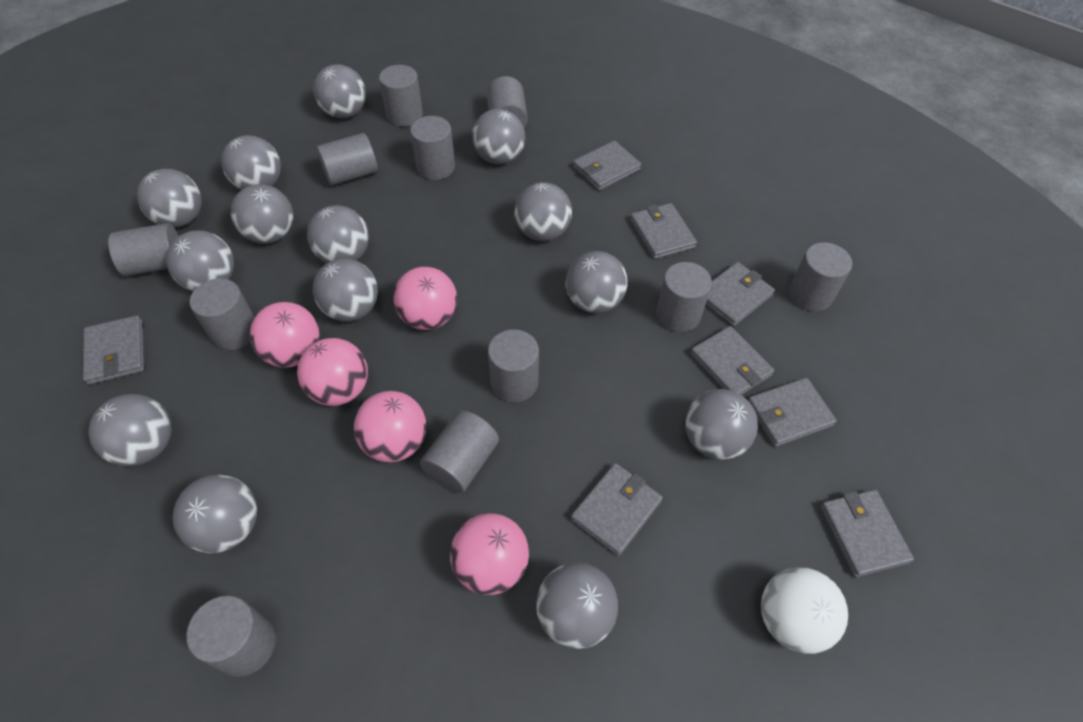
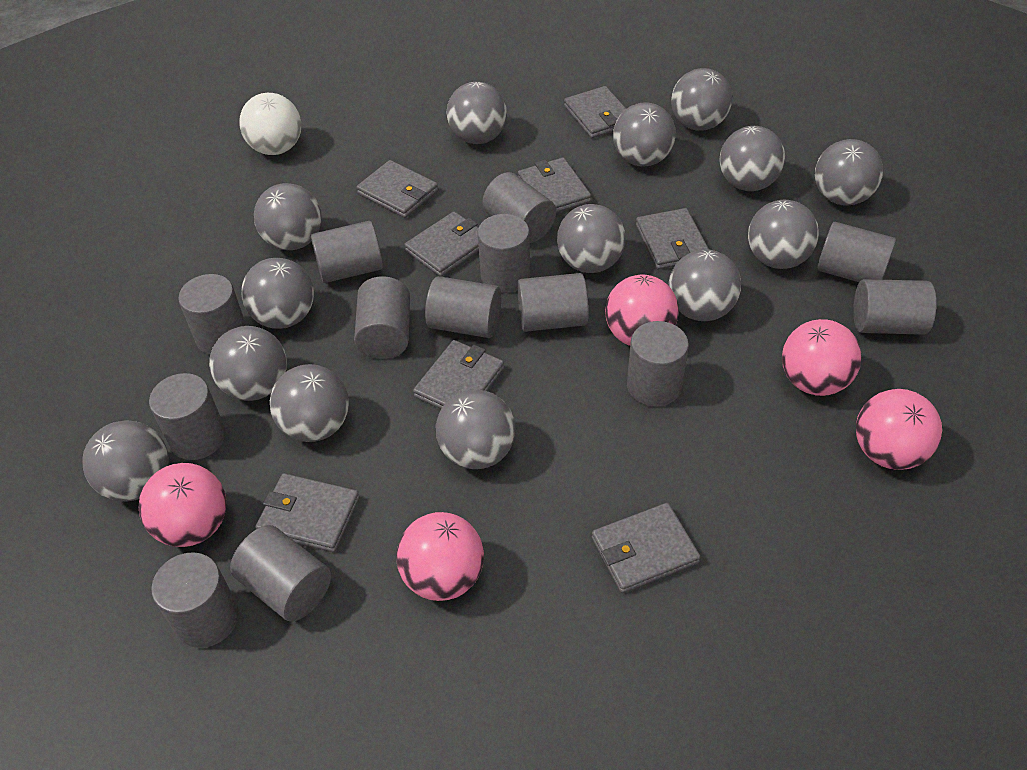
grey cylinder: [108,223,178,276] [186,595,276,677] [190,278,255,350] [316,133,378,186] [379,65,423,126] [410,116,455,180] [420,410,499,493] [487,76,527,128] [488,329,539,403] [656,262,712,332] [789,242,852,312] = 11 -> [149,373,226,460] [151,552,239,648] [178,274,246,355] [230,525,331,622] [311,221,383,283] [354,276,410,359] [425,276,501,338] [477,214,530,293] [482,172,556,243] [517,273,589,332] [627,321,689,407] [817,222,896,282] [853,279,936,335] = 13

